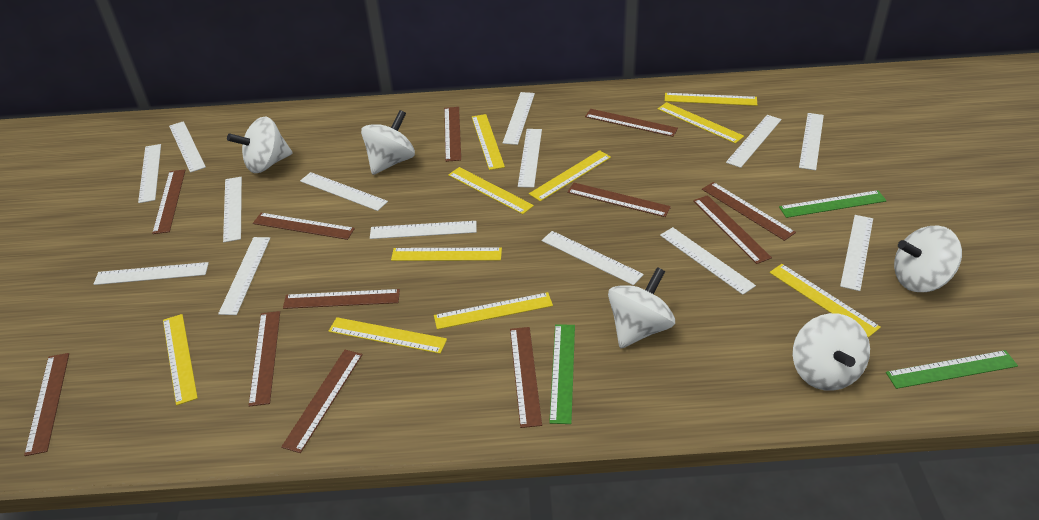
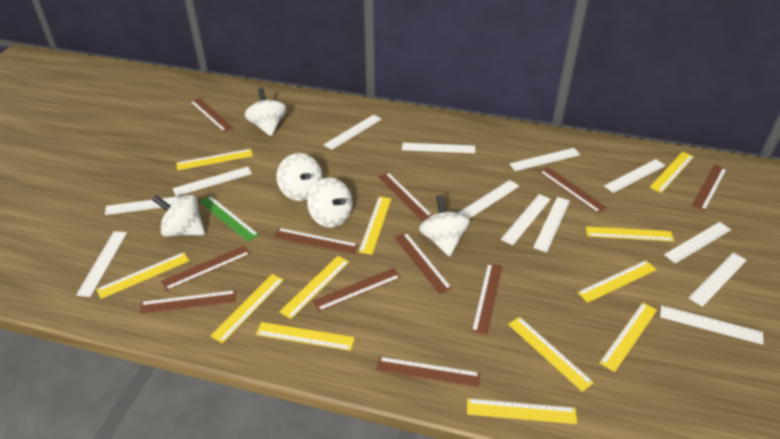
brown ruler: [24,353,69,456] [152,170,185,234] [248,311,280,406] [253,213,355,240] [281,350,363,453] [283,289,400,309] [444,107,461,162] [510,327,542,428] [567,183,671,217] [585,109,678,137] [693,195,772,264] [702,182,796,241] = 12 -> [139,290,236,314] [161,246,250,291] [190,98,233,132] [273,228,358,254] [312,268,401,312] [376,357,480,387] [378,172,432,221] [394,232,452,294] [472,263,502,335] [540,167,607,213] [692,165,727,211] = 11
green ruler: [549,324,575,424] [779,190,887,218] [886,350,1018,389] = 3 -> [200,196,259,242] = 1
white ruler: [94,262,209,285] [138,144,161,203] [169,121,206,172] [218,237,270,315] [223,177,242,242] [300,172,388,211] [370,221,477,239] [503,92,535,145] [518,129,542,188] [542,231,644,285] [660,227,756,295] [726,115,782,168] [799,113,824,170] [840,215,873,291] = 14 -> [76,231,127,297] [105,195,187,215] [173,167,252,196] [324,115,382,150] [402,143,475,153] [458,180,519,219] [501,194,551,245] [509,148,581,171] [533,197,570,252] [604,159,666,193] [660,305,763,345] [664,222,731,263] [689,253,747,307] = 13
yellow ruler: [163,314,198,405] [328,317,447,354] [391,247,502,261] [434,292,553,329] [448,167,534,214] [472,114,505,170] [529,150,611,201] [658,102,744,143] [665,93,757,106] [770,264,881,337] = 10 -> [96,252,189,299] [176,149,253,170] [210,274,284,343] [256,322,355,351] [279,256,349,319] [359,197,391,255] [467,398,577,424] [508,317,594,392] [577,260,656,303] [586,226,674,241] [600,303,657,372] [649,152,694,193] = 12

